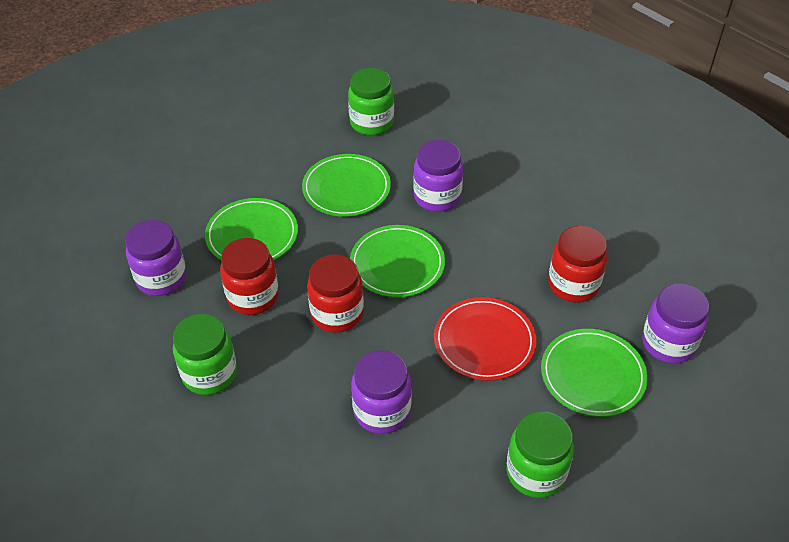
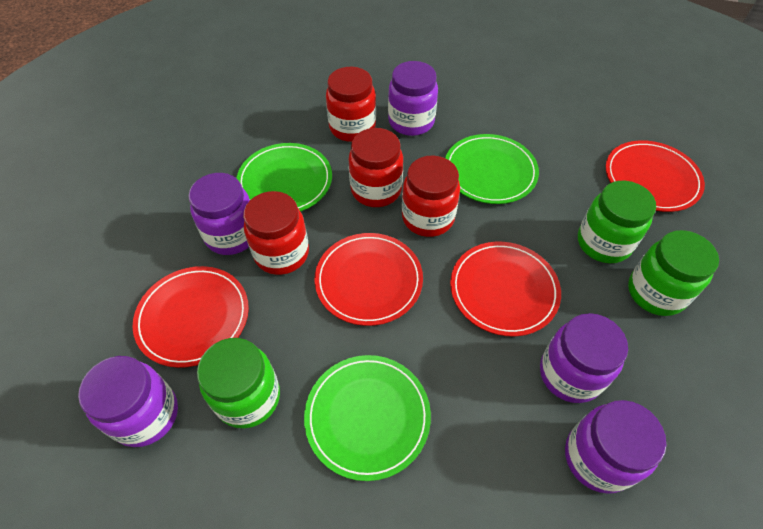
green plate: [205,198,298,260] [302,154,391,217] [350,225,445,298] [541,329,648,417] = 4 -> [237,143,332,211] [304,355,431,481] [445,134,539,204] = 3
purple jar: [125,220,187,296] [351,350,412,434] [413,140,463,212] [642,284,709,364] = 4 -> [78,356,178,447] [188,173,250,255] [388,61,438,136] [540,313,628,403] [565,400,666,494] = 5
red jar: [220,238,279,315] [307,254,364,333] [548,226,607,303] = 3 -> [243,191,309,275] [326,67,376,142] [349,128,403,207] [402,155,460,237] = 4
red plate: [434,297,536,381] = 1 -> [132,266,249,368] [314,233,423,326] [450,242,561,336] [606,140,705,212] = 4

